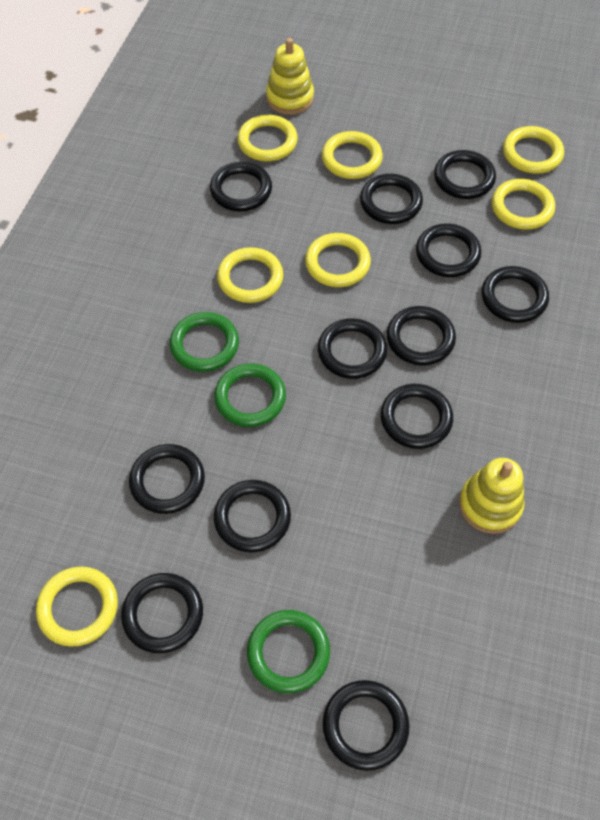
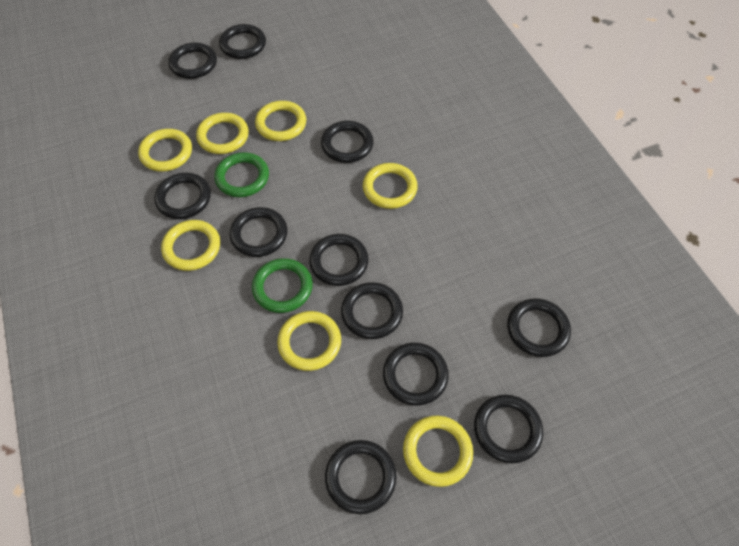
black ring: [121,573,203,653] [129,444,205,514] [210,162,272,211] [214,480,291,553] [318,318,387,379] [323,680,409,771] [360,174,423,224] [381,384,453,449] [387,306,456,365] [416,223,481,277] [434,150,496,199] [482,266,549,323] = 12 -> [154,173,211,219] [168,43,217,79] [219,24,266,59] [230,207,287,257] [309,234,368,286] [321,121,374,163] [325,440,396,514] [341,282,403,339] [383,343,449,406] [474,395,543,463] [507,298,571,357] = 11
green ring: [170,312,239,372] [214,363,286,427] [247,610,330,694] = 3 -> [214,152,269,197] [252,258,313,313] = 2
yellow stacking toy: [266,38,314,115] [459,458,525,534] = 2 -> none = 0

